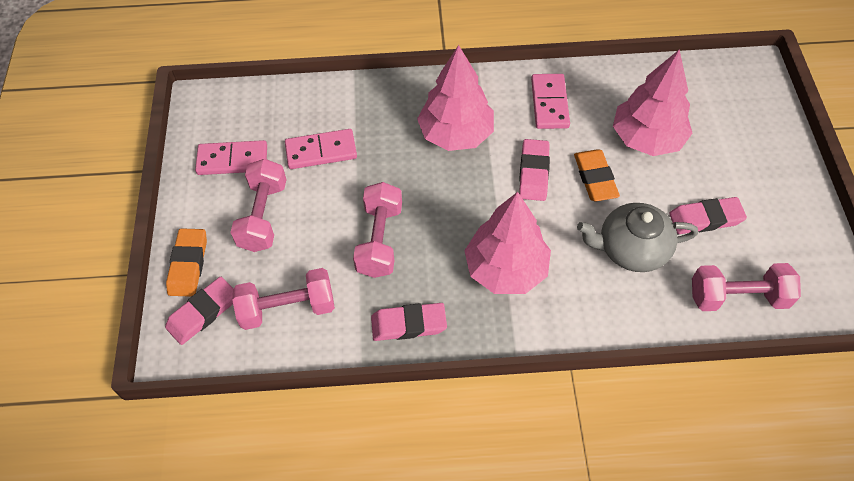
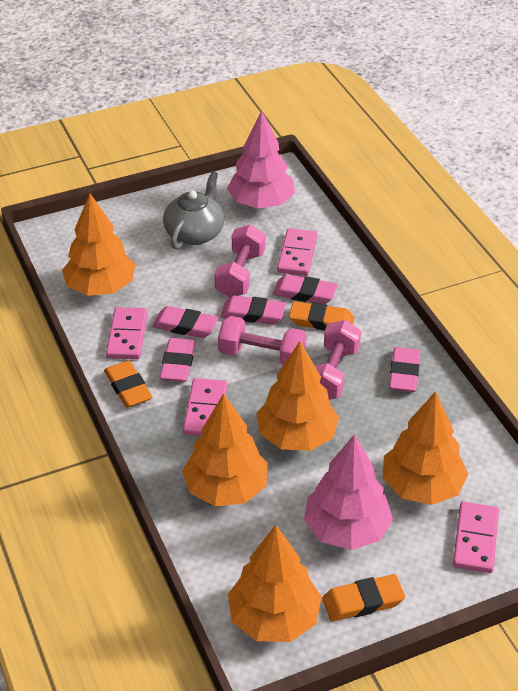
orange eraser: [166,228,207,297] [574,150,620,201] = 2 -> [104,360,152,407] [289,301,354,330] [322,574,405,621] = 3
orange tree: none = 0 -> [62,194,135,296] [182,393,268,506] [228,525,322,642] [257,341,339,451] [383,391,469,505] = 5
pink domino: [195,140,267,175] [285,129,357,169] [531,74,570,129] = 3 -> [106,307,148,359] [183,378,228,436] [277,228,317,276] [453,501,499,573] = 4
pink dumbbell: [230,159,287,252] [232,268,335,330] [353,182,402,278] [692,263,801,311] = 4 -> [214,225,265,298] [218,316,306,366] [315,320,361,400] = 3
pink eraser: [165,277,233,345] [371,303,447,341] [519,139,550,201] [669,197,747,234] = 4 -> [152,306,219,338] [160,338,196,382] [220,295,286,324] [273,274,338,304] [389,347,420,392] = 5
pink tree: [417,45,494,151] [464,192,551,294] [613,49,693,156] = 3 -> [227,110,295,209] [304,434,393,550] = 2

